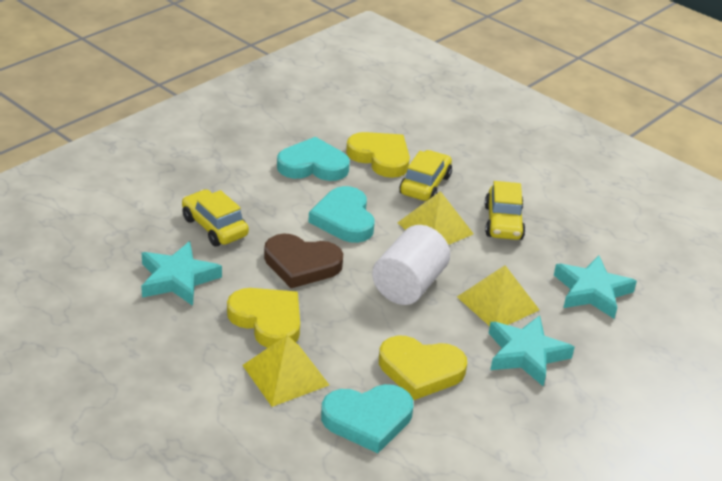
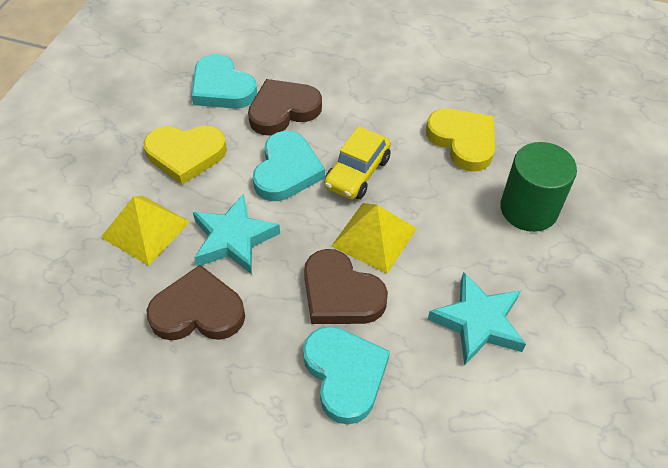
brown heart: [264,234,343,288] = 1 -> [147,265,245,341] [248,79,322,136] [304,249,388,324] = 3
green cylinder: none = 0 -> [500,142,577,232] = 1
turquoise star: [141,241,222,306] [489,315,575,386] [554,255,637,319] = 3 -> [193,193,280,274] [428,272,526,366] = 2
white cylinder: [372,225,450,305] = 1 -> none = 0
yellow car: [182,189,249,246] [399,150,452,201] [485,181,526,240] = 3 -> [324,126,391,199] = 1
yellow heart: [227,288,300,348] [346,132,410,178] [379,336,467,400] = 3 -> [143,126,227,185] [426,109,495,172] = 2
yellow pyramid: [242,335,329,407] [397,191,474,245] [457,265,539,326] = 3 -> [101,196,190,266] [332,203,417,274] = 2

